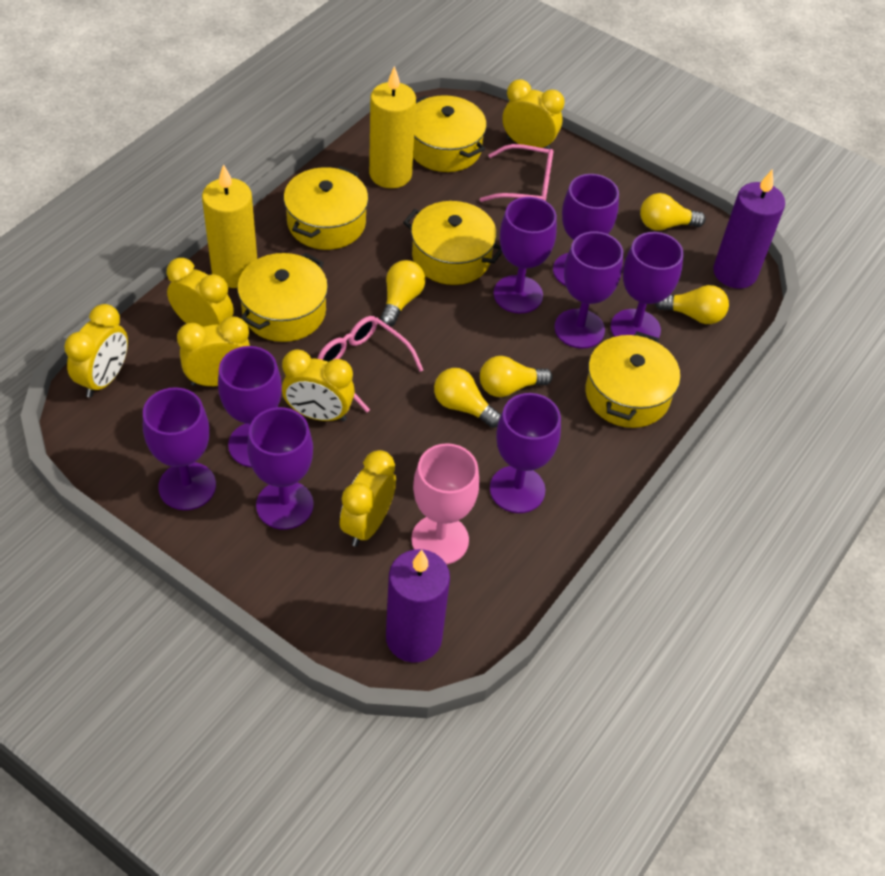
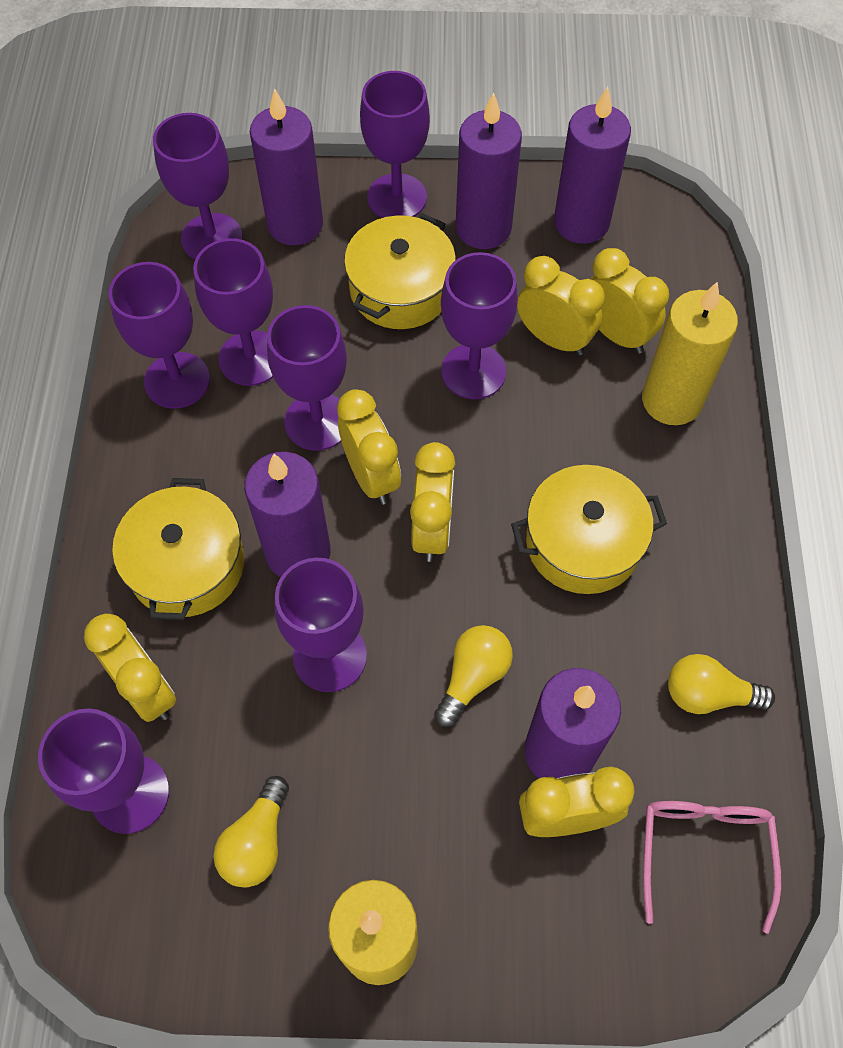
pink glasses: [317,316,423,413] [479,144,553,202] = 2 -> [643,801,782,934] = 1
pink goblet: [411,443,479,564] = 1 -> none = 0
purple candle: [386,549,450,663] [713,169,785,289] = 2 -> [244,452,330,577] [250,88,323,245] [456,92,522,249] [524,668,621,778] [554,87,631,244] = 5
yellow light bulb: [380,260,426,326] [434,368,501,428] [480,356,553,397] [640,193,706,231] [655,285,729,324] = 5 -> [213,776,289,888] [434,625,513,727] [668,654,775,714] = 3
yellow pot: [237,253,328,342] [284,166,368,250] [403,201,502,285] [413,95,487,172] [585,331,680,428] = 5 -> [112,478,244,620] [344,213,456,329] [511,465,667,594] = 3

